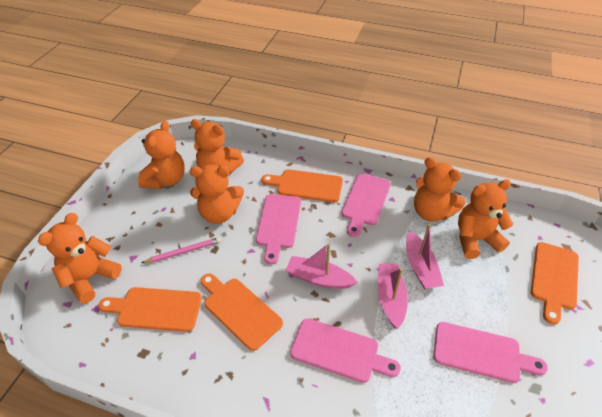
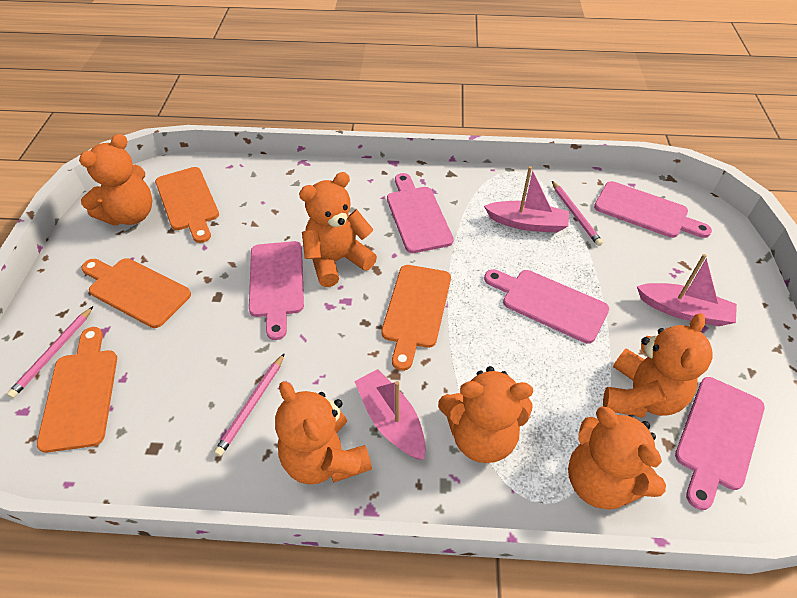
pink cutting board: [256,194,301,264] [290,318,401,383] [342,174,391,237] [433,322,548,383] = 4 -> [249,241,304,340] [387,173,454,253] [484,269,609,343] [594,181,712,238] [675,377,765,510] = 5
pink pencil: [142,237,221,263] = 1 -> [7,306,93,398] [214,353,285,456] [552,181,603,246] = 3

